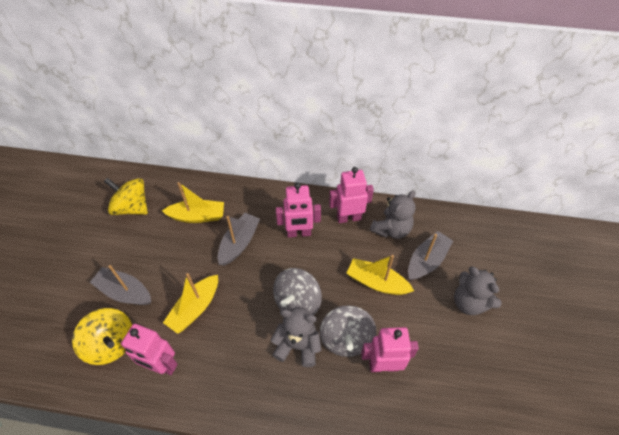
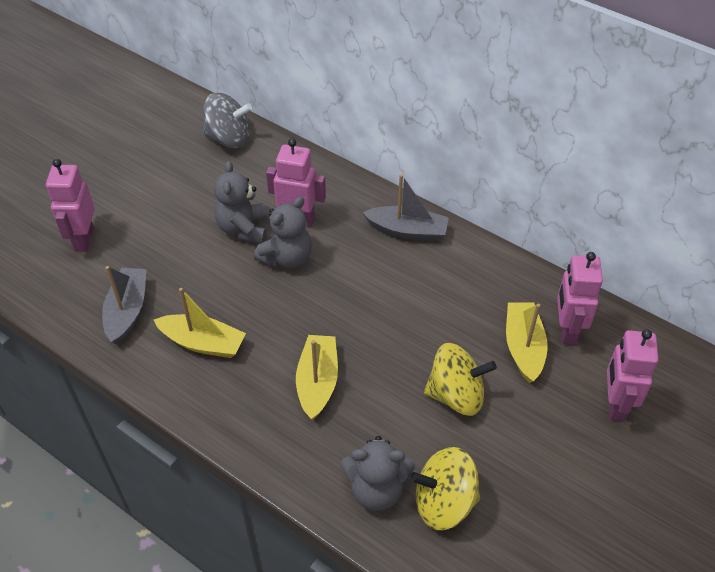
grey boat: [90,265,152,305] [218,213,260,266] [408,231,453,280] = 3 -> [102,266,147,345] [362,174,449,241] = 2
grey spinning top: [273,268,322,315] [320,305,376,357] = 2 -> [203,93,252,148] = 1

